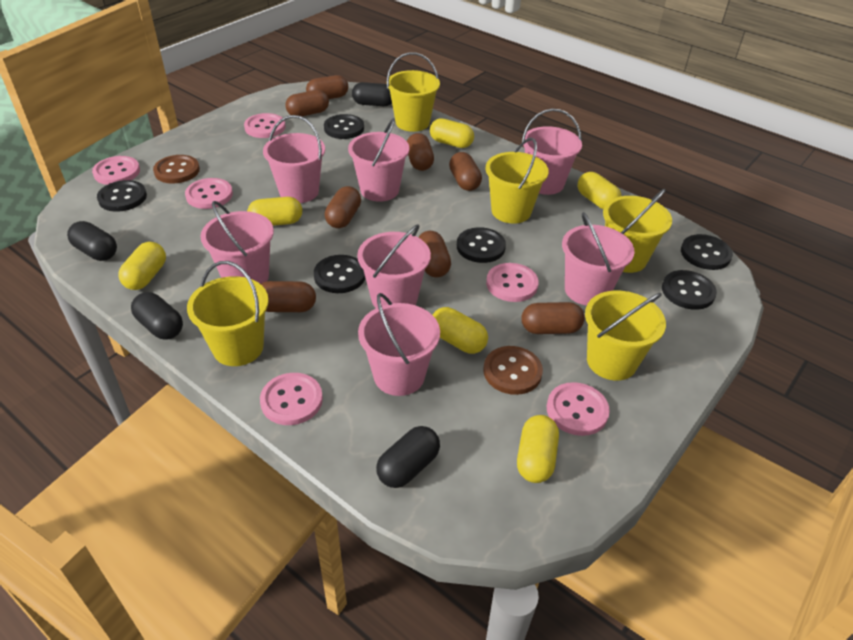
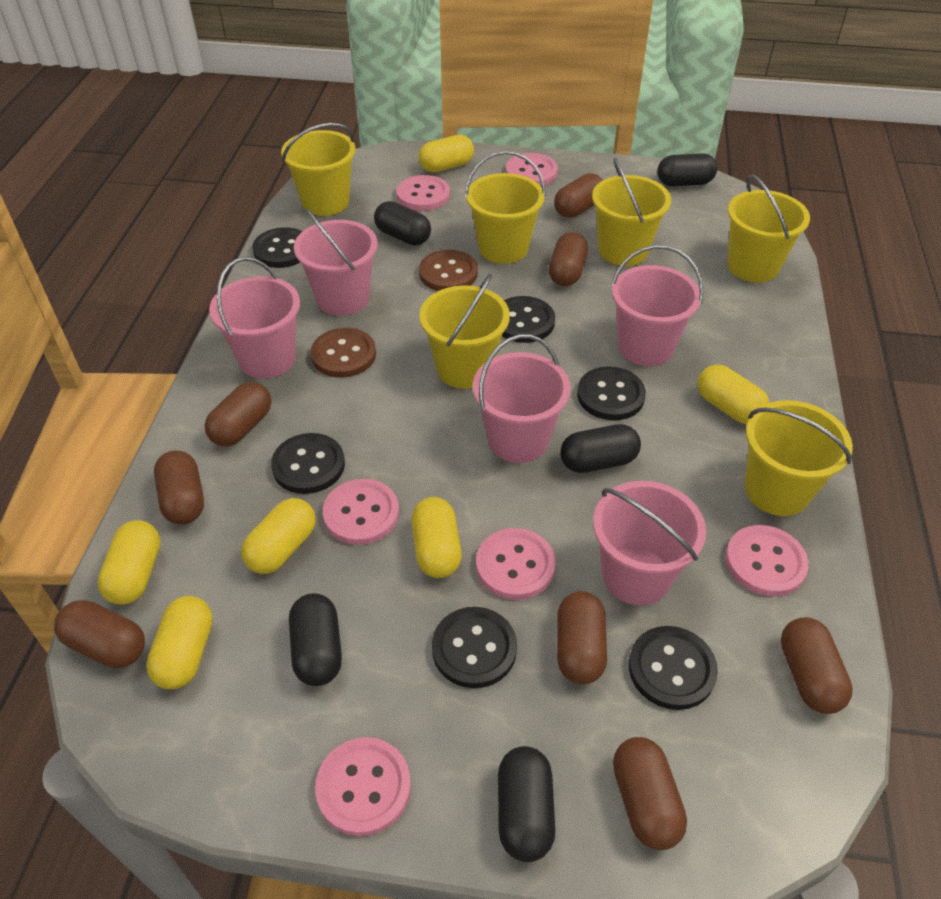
black capsule: [67,221,117,261] [131,292,183,340] [352,82,392,106] [376,426,440,488] = 4 -> [289,593,342,686] [374,201,431,245] [498,746,555,862] [560,424,641,473] [657,153,718,186] = 5
pink bucket: [200,201,274,284] [263,115,325,203] [348,118,409,202] [357,224,431,308] [358,293,440,396] [522,109,582,195] [562,212,635,306] = 7 -> [209,257,300,379] [294,208,378,316] [473,334,571,463] [593,481,706,605] [611,245,704,366] = 5
yellow bucket: [187,261,269,366] [386,52,440,132] [486,137,549,224] [585,290,666,381] [603,189,672,273] = 5 -> [281,123,356,216] [419,274,510,389] [465,151,546,264] [592,158,671,266] [728,174,810,282] [745,400,853,516] = 6

